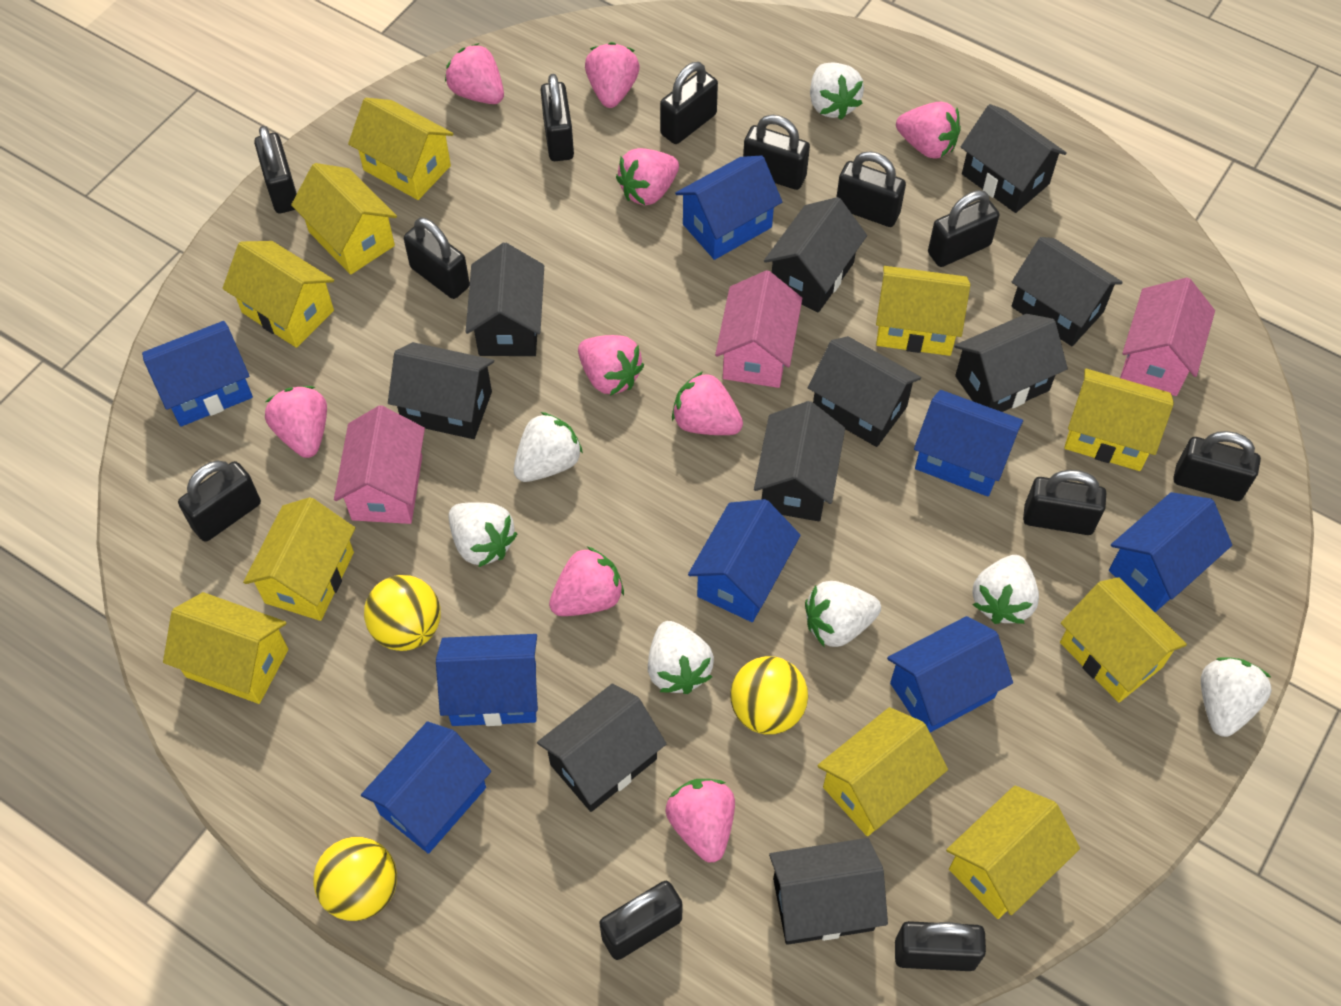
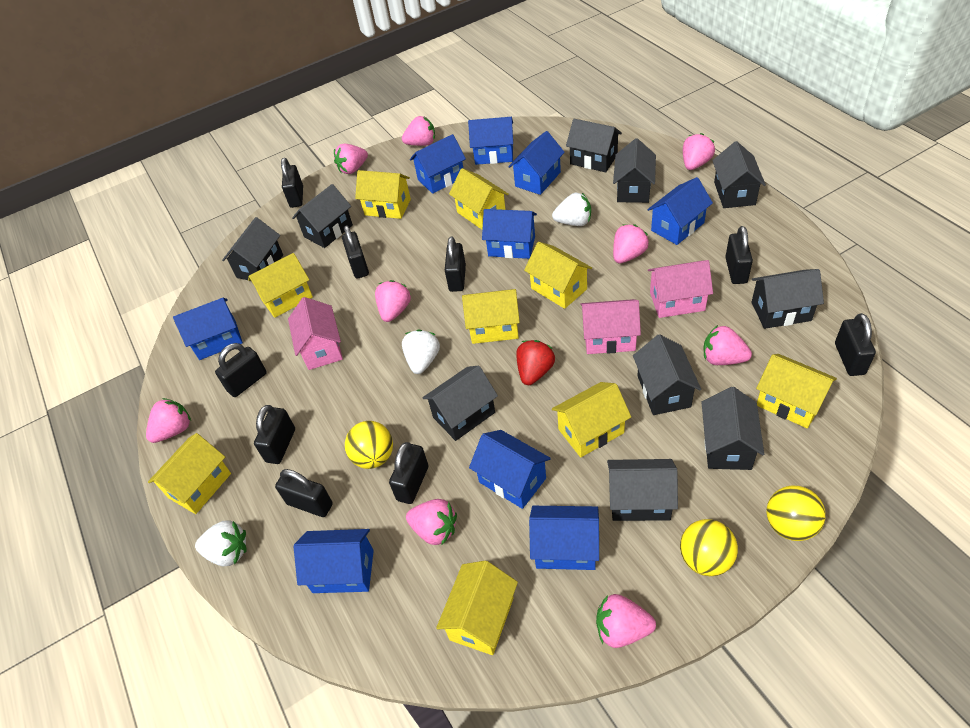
black padlock: [178,461,261,542] [254,126,297,213] [404,218,470,299] [541,74,574,161] [599,881,683,960] [660,62,718,144] [743,115,810,190] [837,151,906,227] [895,921,986,971] [928,190,999,267] [1023,470,1106,535] [1173,431,1261,501] = 12 -> [215,343,267,397] [254,405,295,464] [275,469,333,517] [281,158,303,208] [342,225,369,279] [389,442,428,504] [445,237,466,292] [725,226,753,284] [835,313,876,376] = 9
blue house: [142,321,253,426] [361,721,491,854] [436,634,538,726] [675,155,782,260] [688,499,801,622] [887,616,1013,733] [914,390,1023,496] [1109,492,1232,612] = 8 -> [173,298,243,360] [294,529,374,593] [410,134,466,194] [468,117,513,165] [469,430,551,509] [482,209,537,259] [508,131,565,195] [529,506,599,570] [648,177,713,245] = 9
red strawberry: none = 0 -> [516,340,555,385] = 1
white strawberry: [448,502,517,567] [514,412,583,482] [648,621,714,694] [805,581,881,647] [810,63,864,120] [972,555,1039,624] [1201,657,1272,737] = 7 -> [195,520,247,566] [402,329,440,374] [552,193,591,226] = 3
yellow house: [163,592,288,704] [223,241,334,348] [243,497,355,621] [291,163,397,275] [348,98,454,200] [817,707,948,836] [876,266,970,356] [946,785,1080,919] [1060,577,1187,703] [1064,369,1174,471] = 10 -> [148,433,231,514] [248,253,313,318] [355,170,411,219] [436,561,518,655] [449,168,509,230] [462,289,520,344] [524,242,592,309] [552,382,631,457] [756,354,837,428] = 9

